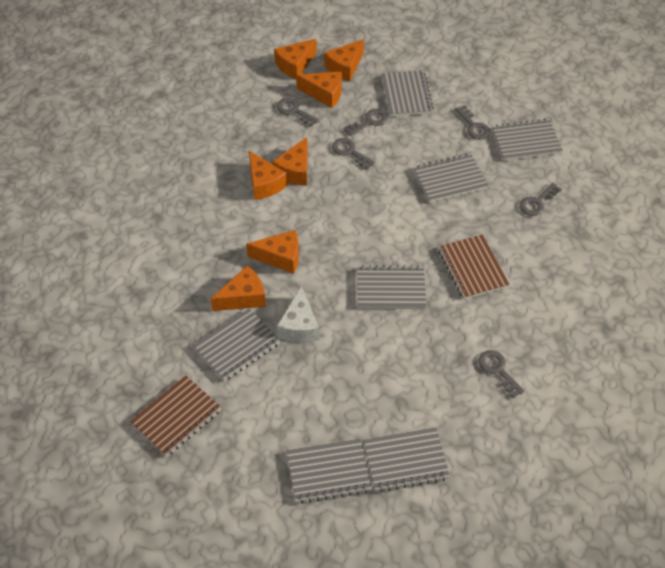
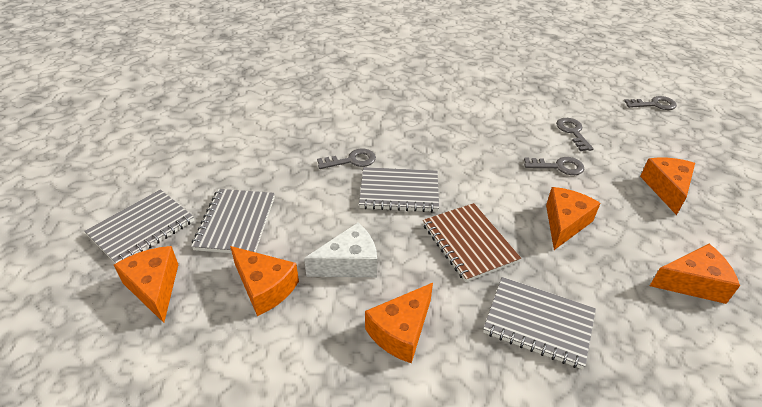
brown notebook: [130,375,222,457] [438,235,510,299] = 2 -> [423,203,521,282] = 1
grey key: [277,98,319,127] [332,138,375,169] [344,109,388,136] [455,105,490,140] [478,350,525,398] [519,182,562,216] = 6 -> [317,149,376,169] [524,157,584,175] [556,118,594,151] [624,96,677,110] = 4
grey notebook: [193,308,280,381] [287,439,372,503] [357,265,426,309] [363,427,450,492] [382,70,433,117] [413,154,488,202] [492,119,563,161] = 7 -> [84,189,194,264] [191,189,275,253] [359,167,439,212] [483,277,596,369] = 4
orange cheese: [211,266,266,311] [246,230,299,274] [249,151,287,200] [272,137,308,186] [274,39,317,79] [296,71,342,108] [324,39,364,81] = 7 -> [114,246,178,323] [230,246,299,316] [365,283,433,364] [546,187,600,250] [640,157,695,215] [650,244,740,304] = 6

